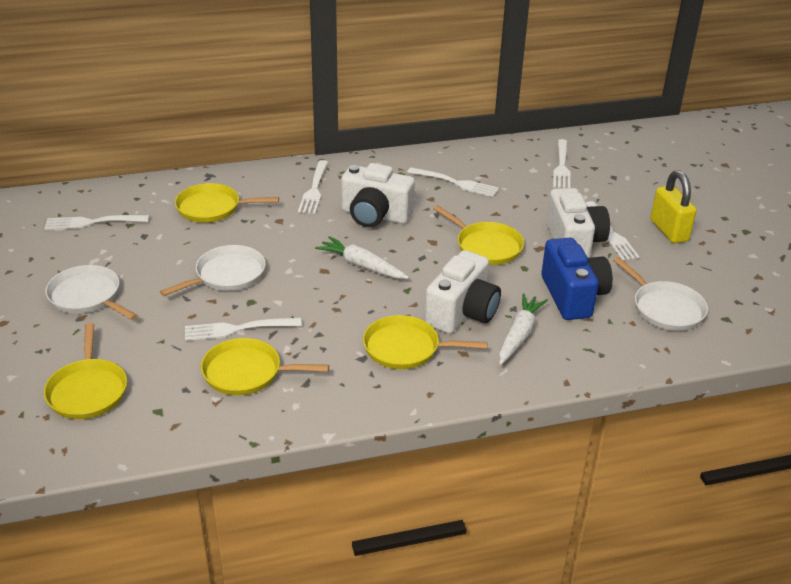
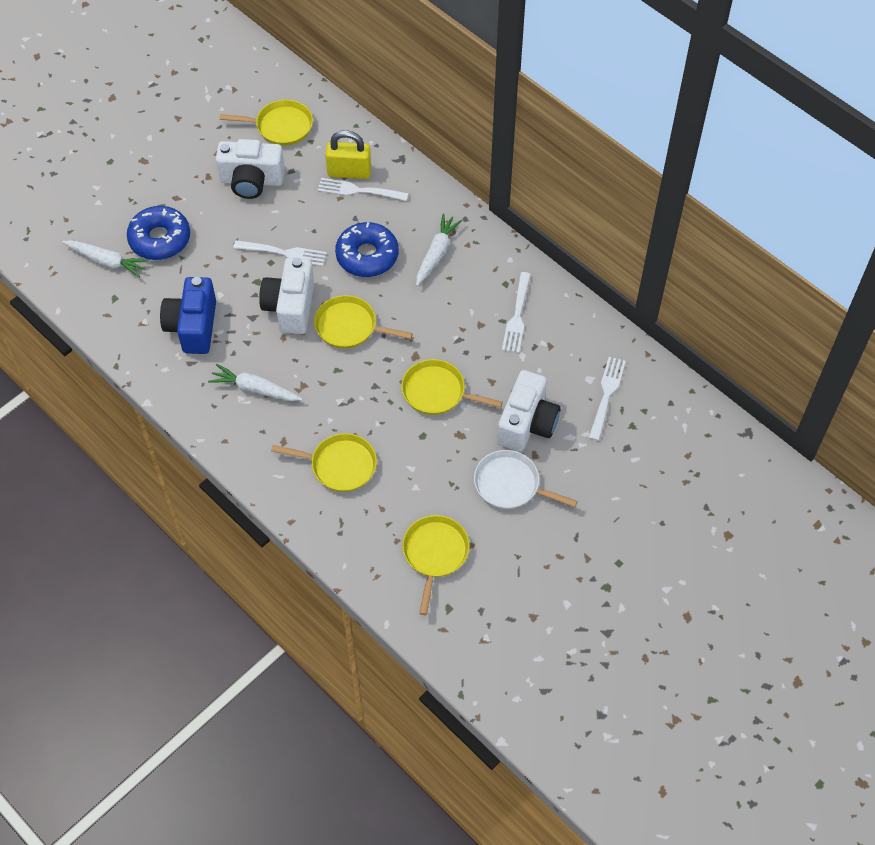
blue donut: none = 0 -> [127,206,190,260] [335,222,399,277] = 2
white carrot: [315,236,409,279] [499,293,548,365] = 2 -> [62,240,149,278] [208,364,303,401] [416,214,463,286] = 3
white fork: [44,215,149,230] [185,318,302,341] [298,160,328,214] [407,167,499,197] [553,139,570,188] [586,201,640,261] = 6 -> [233,240,327,266] [317,178,408,201] [502,272,531,353] [589,357,626,441] = 4
white pan: [45,265,137,320] [160,245,266,296] [613,257,708,331] = 3 -> [474,450,578,509] = 1

